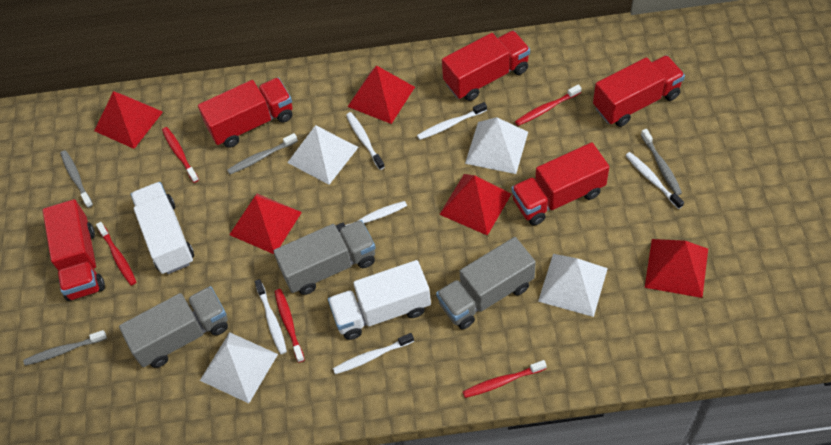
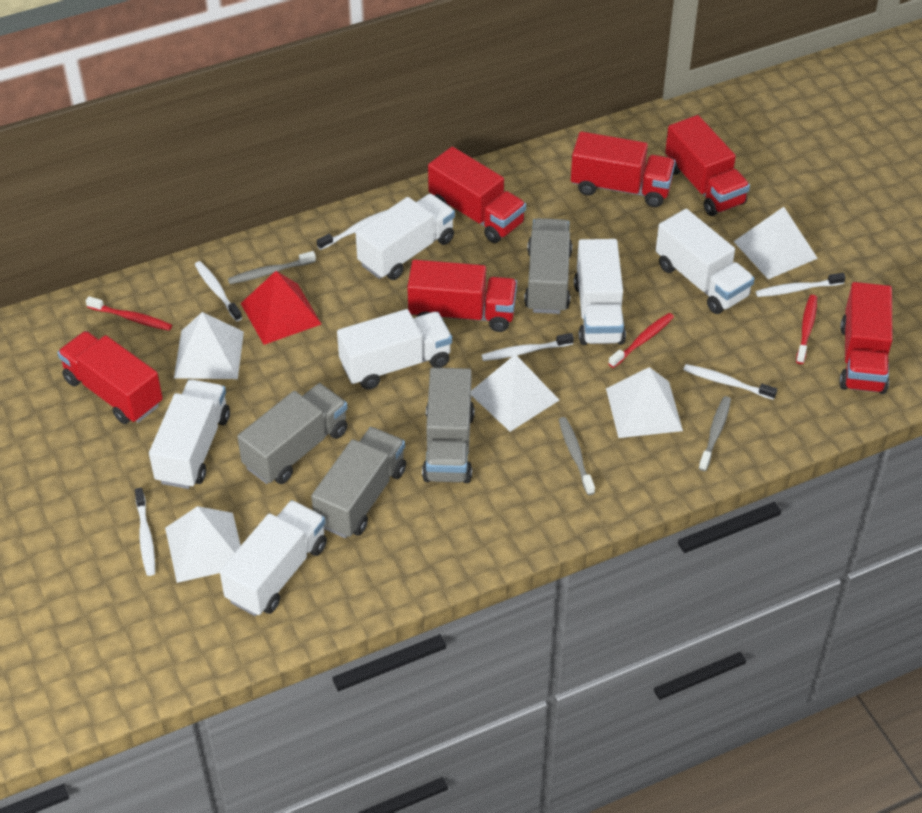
grey toothbrush: [23,330,107,366] [60,150,93,208] [227,133,298,175] [641,129,682,195] = 4 -> [228,251,316,284] [559,417,595,495] [699,396,731,471] = 3
grey truck: [119,286,228,368] [273,220,376,295] [436,237,536,329] = 3 -> [237,383,348,484] [311,427,406,538] [422,368,475,483] [524,218,572,314] = 4
red pyramid: [94,91,163,149] [229,194,302,254] [347,65,415,124] [439,174,511,236] [645,239,708,298] = 5 -> [240,271,321,345] = 1
red toothbrush: [96,222,136,286] [162,127,199,183] [275,289,305,363] [463,360,547,398] [515,84,582,126] = 5 -> [86,296,172,331] [608,313,674,368] [796,295,817,364] = 3
red truck: [43,199,105,301] [198,78,293,148] [442,30,530,101] [511,142,609,226] [593,55,685,127] = 5 -> [57,331,163,424] [407,260,517,332] [428,147,526,243] [571,132,676,207] [665,115,750,216] [839,282,892,394] = 6
white pyramid: [200,332,278,403] [287,125,359,185] [465,117,528,174] [538,254,608,317] = 4 -> [165,506,241,583] [174,312,244,379] [471,354,559,432] [606,367,683,438] [733,207,818,279] = 5
white truck: [131,182,194,274] [328,260,431,340] = 2 -> [149,380,230,489] [220,500,327,616] [337,309,452,390] [356,194,455,280] [574,239,626,345] [656,209,755,314] = 6

